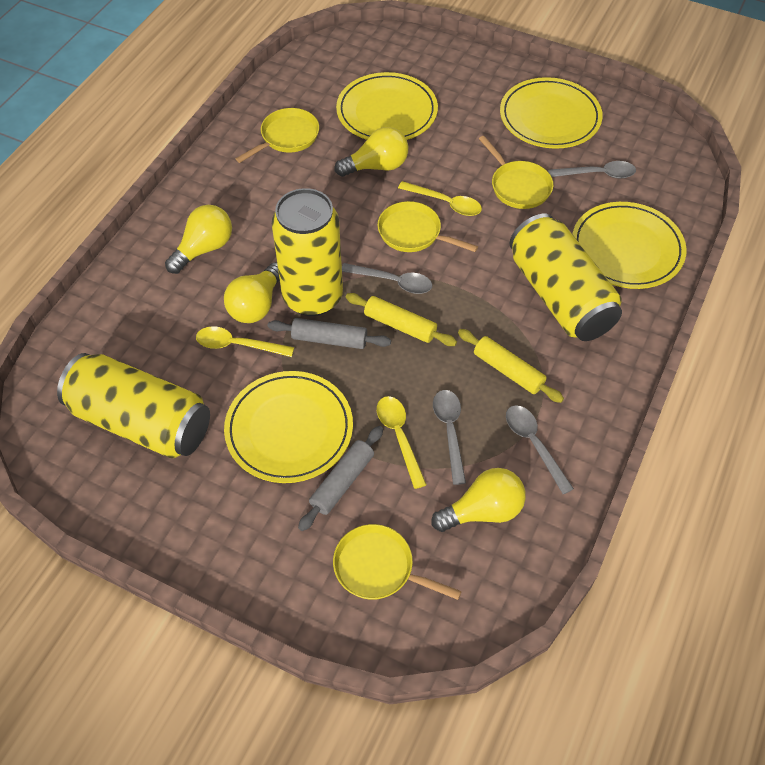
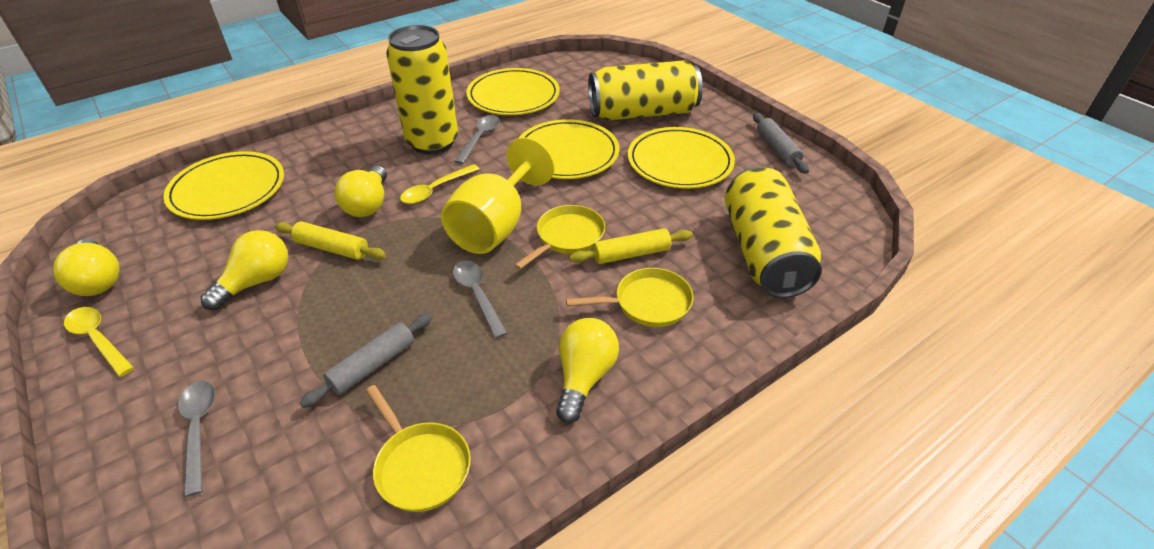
grey spoon: [342,263,432,294] [433,390,466,485] [506,405,574,494] [548,161,636,179] = 4 -> [178,381,215,497] [453,260,508,339] [454,115,500,164] = 3
yellow goblet: none = 0 -> [441,137,555,254] = 1
yellow pan: [236,108,319,163] [333,524,462,600] [377,201,478,252] [479,136,553,209] = 4 -> [366,385,471,512] [514,205,605,270] [566,268,694,327] = 3
yellow spoon: [196,326,294,357] [377,396,427,489] [398,181,482,216] = 3 -> [64,307,134,377] [400,164,479,204] = 2

